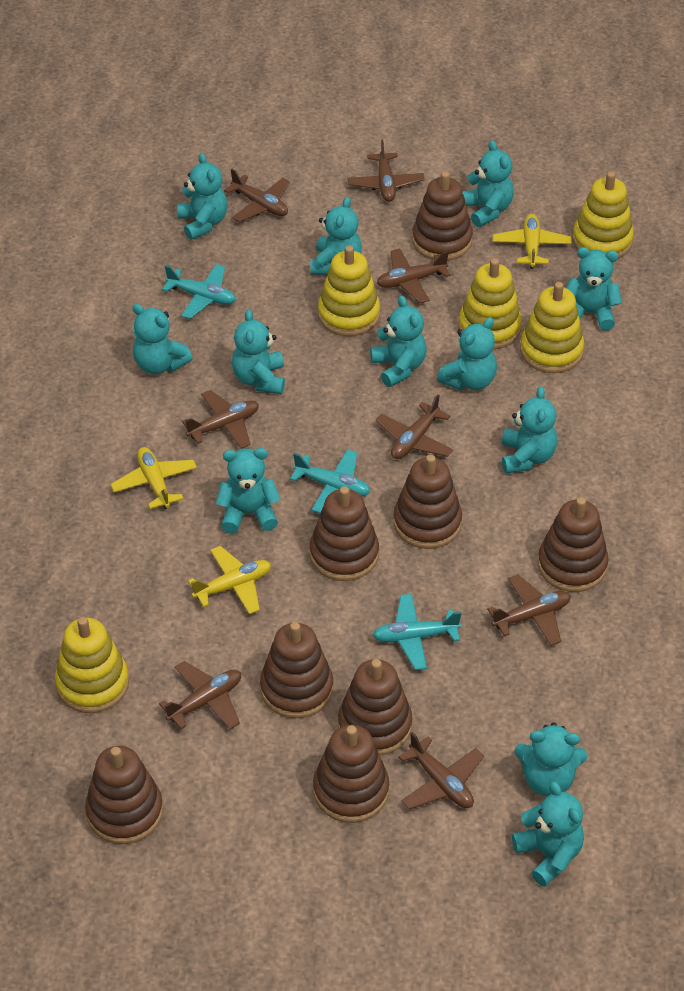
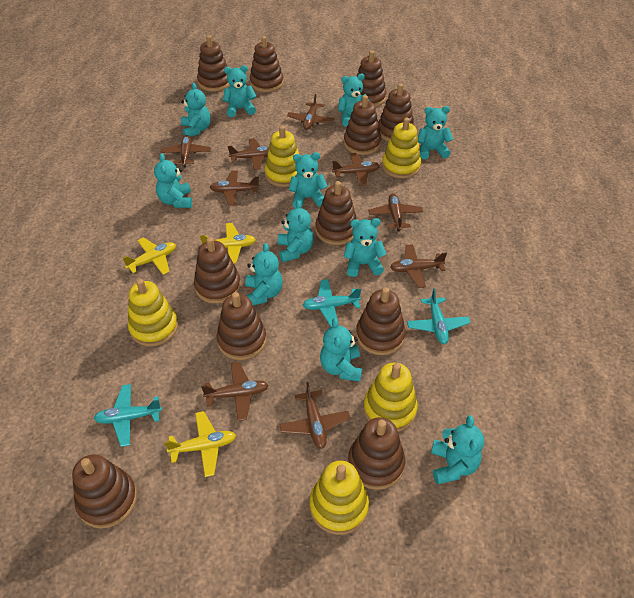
brown plane: [159,661,241,730] [182,390,259,449] [224,169,290,222] [348,140,425,202] [376,394,453,459] [377,248,451,303] [398,732,484,810] [487,574,571,646] = 8 -> [161,135,211,168] [201,362,268,421] [210,170,260,205] [228,138,269,170] [279,382,350,449] [287,94,334,130] [332,153,380,186] [368,193,423,231] [390,244,447,288] = 9
brown stacking toy: [85,746,163,844] [260,622,333,718] [310,486,379,581] [313,725,389,823] [338,659,412,756] [394,454,462,549] [412,171,473,261] [538,497,609,592] = 8 -> [72,454,137,529] [194,237,241,304] [197,35,230,92] [216,292,267,360] [250,36,284,92] [315,181,357,245] [344,95,381,155] [348,417,405,490] [356,50,386,107] [356,287,406,355] [378,83,415,141] = 11
turquoise teddy bear: [132,304,193,374] [177,153,227,240] [216,448,281,533] [232,309,285,394] [310,197,362,275] [370,296,426,387] [437,317,497,390] [462,140,514,227] [502,387,557,474] [512,781,584,887] [515,722,587,797] [566,247,622,331] = 12 -> [154,153,192,208] [181,83,210,137] [223,65,256,117] [245,243,283,306] [278,200,314,262] [289,152,328,208] [320,318,362,382] [338,73,369,127] [343,218,386,277] [418,106,453,159] [431,415,484,484] = 11

